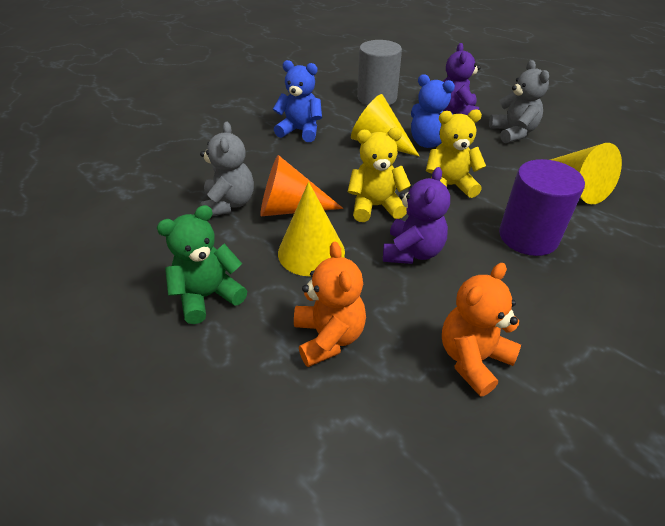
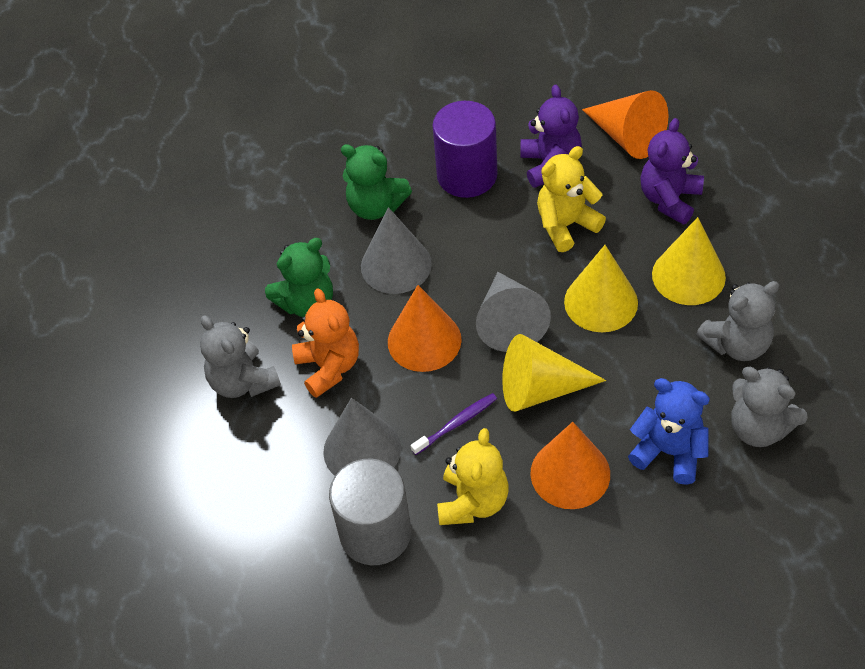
blue teddy bear: [273,60,322,142] [411,74,455,148] = 2 -> [628,378,710,485] = 1
green teddy bear: [157,205,247,324] = 1 -> [265,238,333,317] [341,144,412,220] = 2
grey cone: none = 0 -> [323,398,401,476] [361,207,432,294] [476,272,551,352] = 3
grey teddy bear: [200,122,254,216] [489,60,549,143] = 2 -> [200,316,281,398] [696,281,779,361] [731,367,808,447] = 3
orange cone: [260,155,343,216] = 1 -> [388,285,462,372] [530,422,610,509] [582,90,668,159] = 3
orange teddy bear: [294,242,366,367] [442,263,521,397] = 2 -> [292,288,359,398] = 1
purple toothbrush: none = 0 -> [411,393,497,455] = 1

